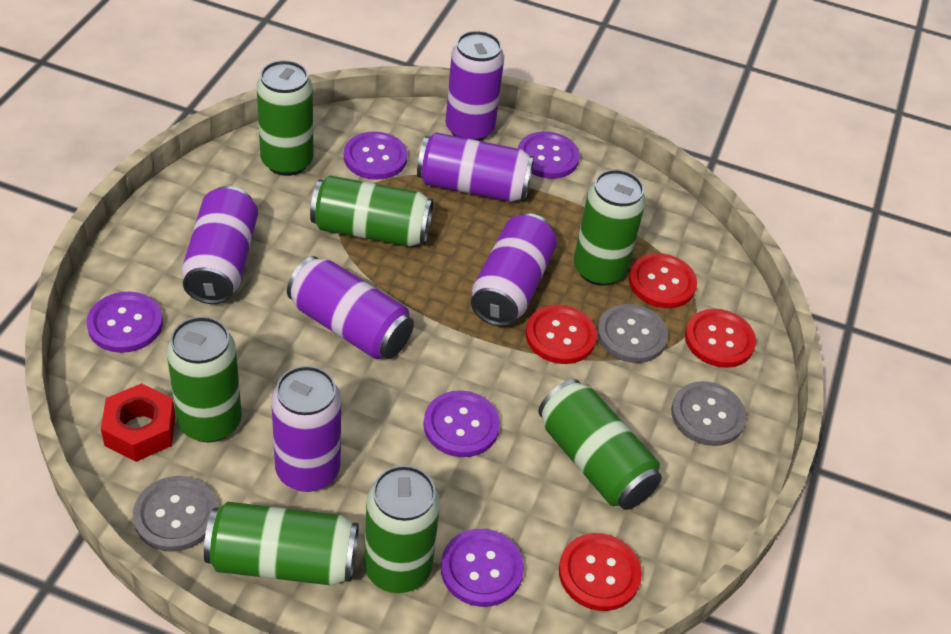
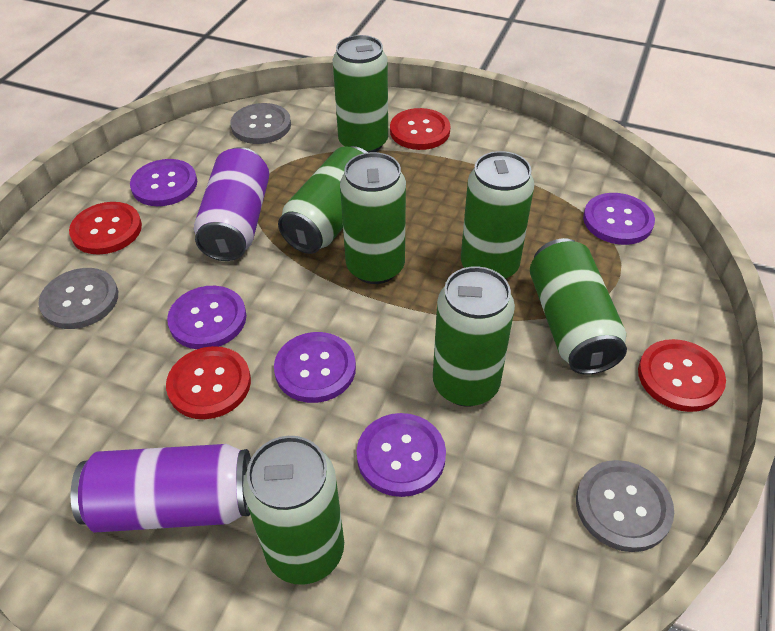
purple can: [181,186,258,304] [271,366,341,492] [287,256,414,359] [417,132,534,202] [446,31,504,141] [471,213,557,327] = 6 -> [71,444,251,533] [194,147,269,261] = 2
red nut: [101,383,176,462] = 1 -> none = 0

